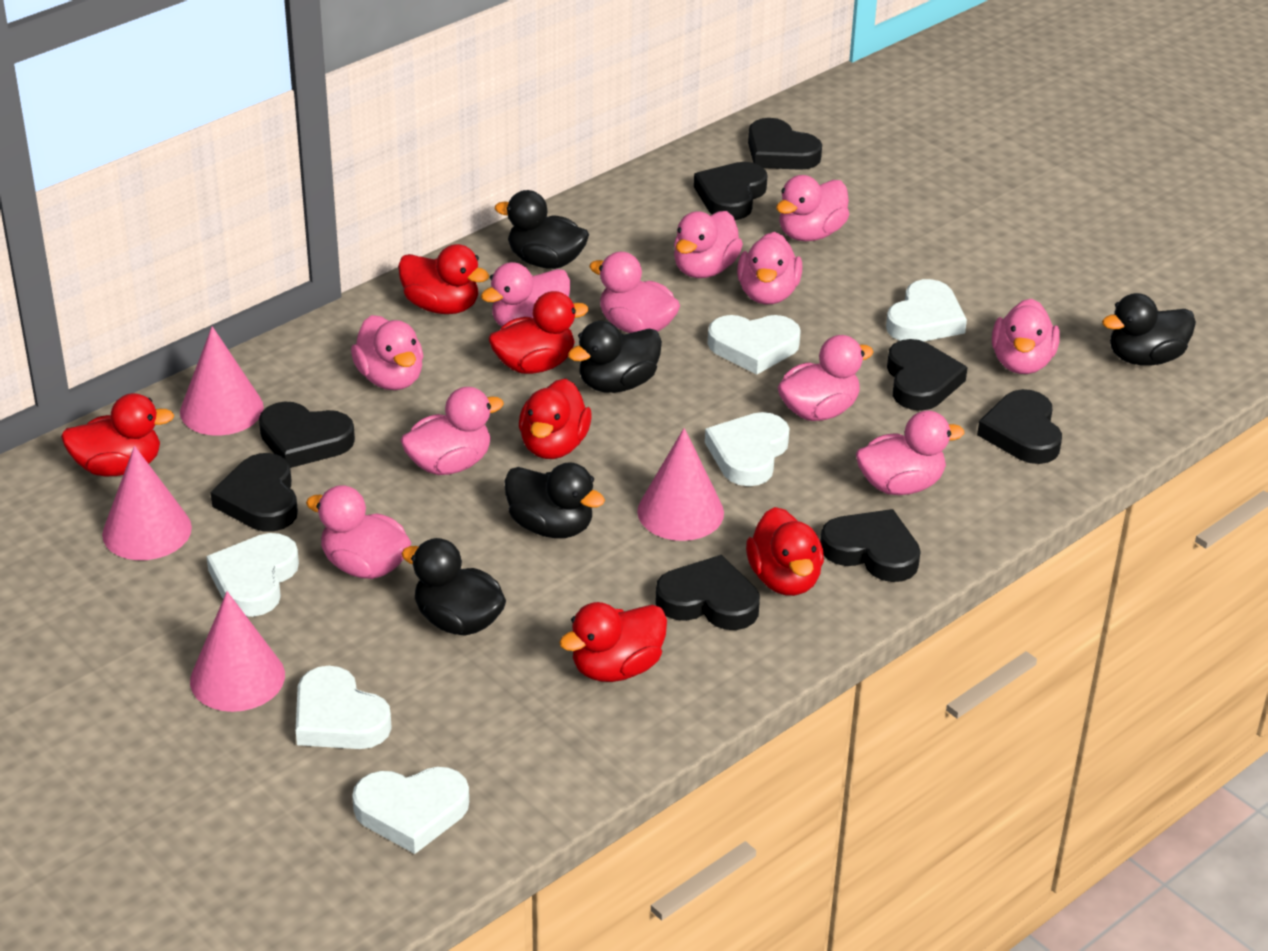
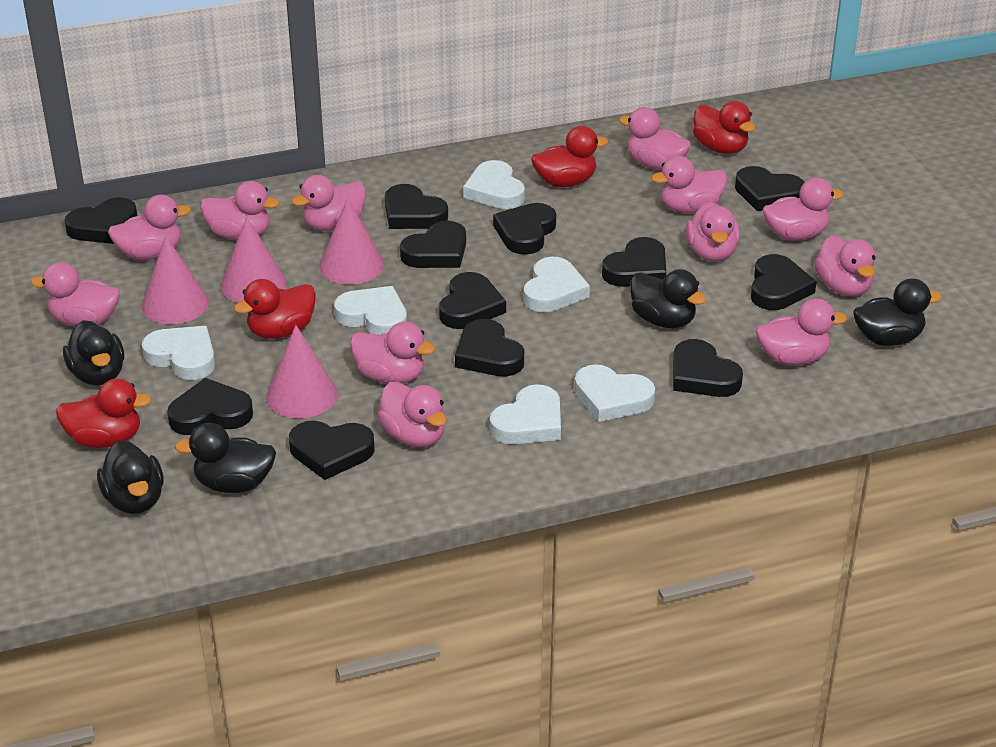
black heart: [211,453,298,532] [259,402,355,468] [655,555,760,630] [694,162,768,220] [748,118,822,170] [820,509,921,582] [887,339,968,411] [977,389,1062,464] = 8 -> [64,197,137,244] [167,378,253,435] [289,421,375,480] [385,184,448,229] [400,221,466,268] [439,272,506,329] [455,319,524,376] [493,203,556,255] [602,237,666,287] [673,339,743,397] [735,166,805,211] [751,254,817,310] = 12
pink duck: [306,485,411,579] [351,315,423,390] [401,387,504,475] [481,262,570,326] [589,252,680,333] [674,211,743,278] [737,232,802,304] [776,175,849,241] [778,335,873,421] [856,410,964,495] [992,299,1060,374] = 11 -> [30,262,120,327] [108,195,191,260] [200,181,280,240] [292,175,366,231] [350,322,435,384] [377,382,447,447] [619,107,691,170] [651,156,727,213] [686,202,740,262] [756,298,847,365] [763,177,844,241] [814,235,875,296] = 12
red duck: [61,393,174,476] [398,244,490,314] [489,291,589,374] [519,379,592,459] [559,602,667,682] [746,507,824,596] = 6 -> [56,379,152,448] [234,279,316,339] [531,126,608,187] [693,101,756,154] = 4

